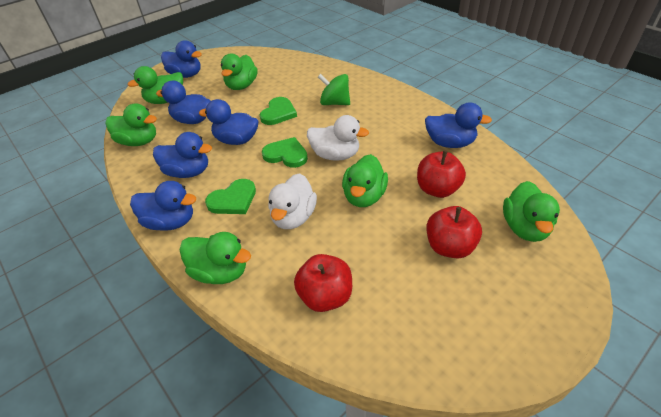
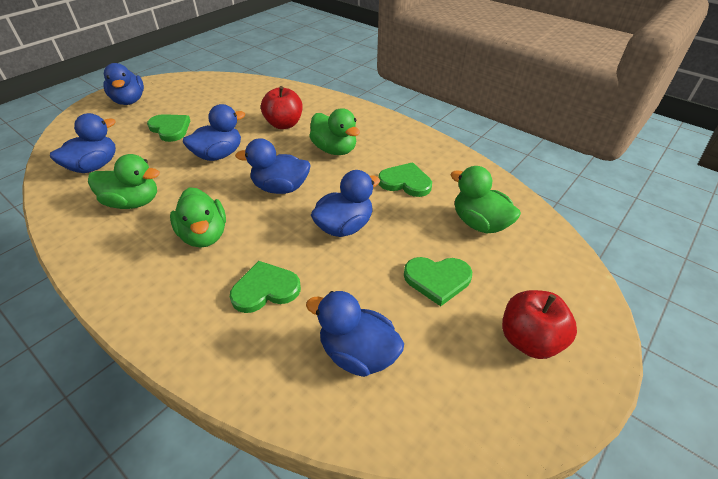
green duck: [106,103,157,146] [128,66,183,104] [180,232,251,284] [221,54,258,90] [342,154,388,207] [503,181,560,242] = 6 -> [88,154,160,209] [170,187,226,248] [309,108,360,155] [450,166,521,233] = 4
green heart: [205,179,256,214] [260,97,297,125] [262,137,308,168] = 3 -> [147,114,190,142] [230,261,301,313] [378,162,432,197] [404,257,472,306] = 4
green spinning top: [318,74,350,105] = 1 -> none = 0
red apple: [294,254,352,312] [417,150,466,198] [426,206,482,258] = 3 -> [261,86,302,129] [502,290,577,359] = 2
white duck: [268,173,317,229] [307,115,369,161] = 2 -> none = 0

